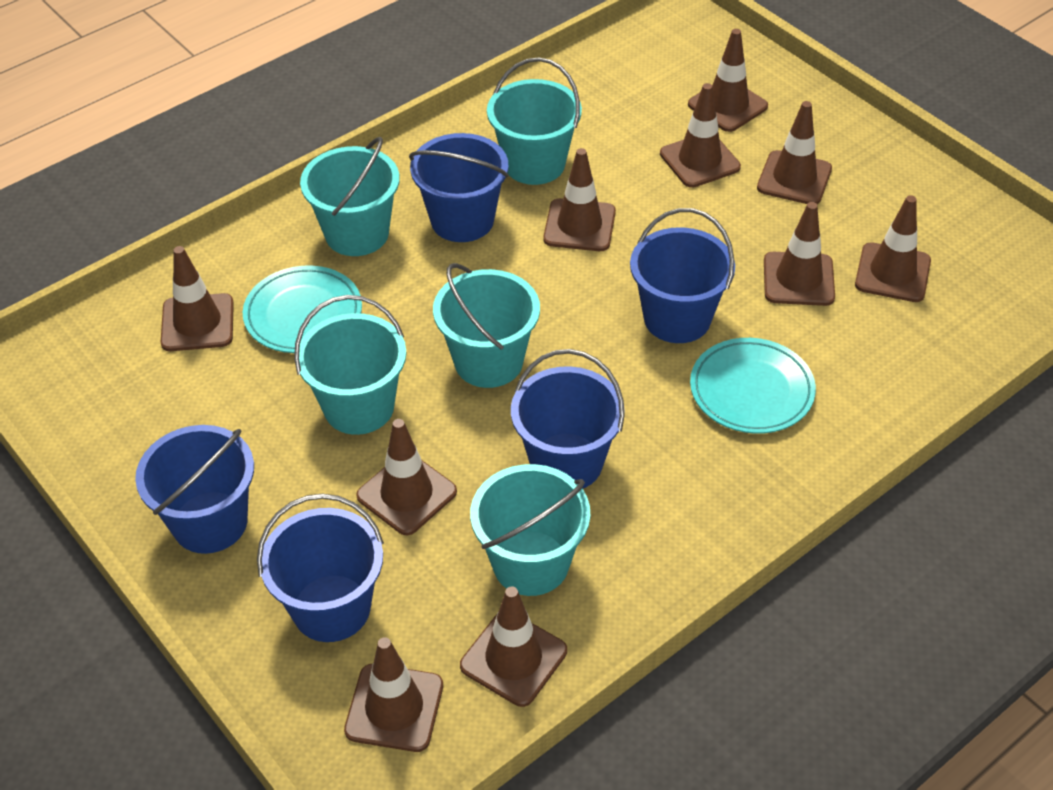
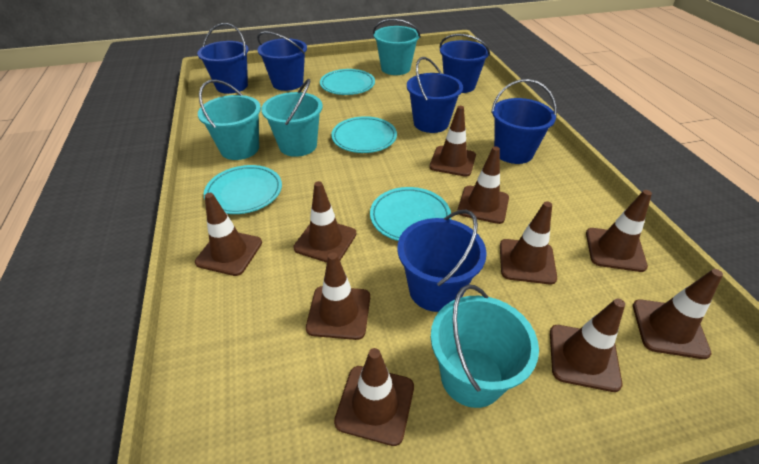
blue bucket: [135,425,254,554] [257,494,384,642] [409,133,509,242] [511,349,625,489] [630,208,735,343] = 5 -> [197,23,249,94] [257,31,307,91] [397,210,487,312] [407,57,463,133] [439,34,490,93] [491,79,557,164] = 6
turquoise bucket: [294,295,406,435] [300,137,400,256] [433,263,540,388] [470,464,590,596] [487,58,582,185] = 5 -> [198,79,261,160] [261,79,323,157] [373,19,421,75] [431,284,539,408] = 4
turquoise plate: [243,265,362,353] [690,338,816,434] = 2 -> [204,165,282,214] [320,69,375,95] [331,116,397,153] [370,187,451,241] = 4

